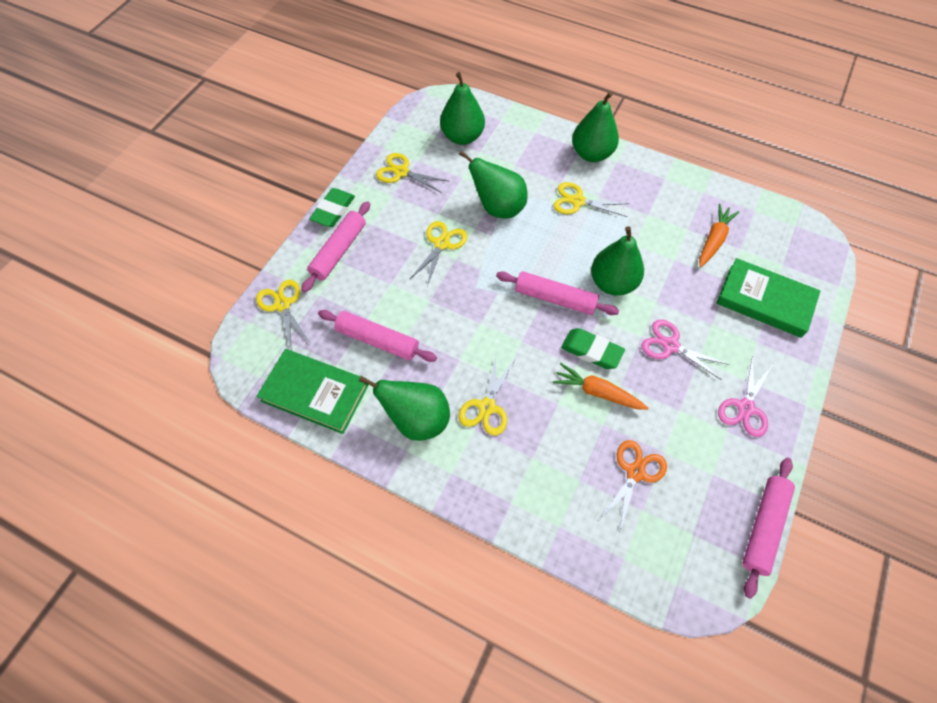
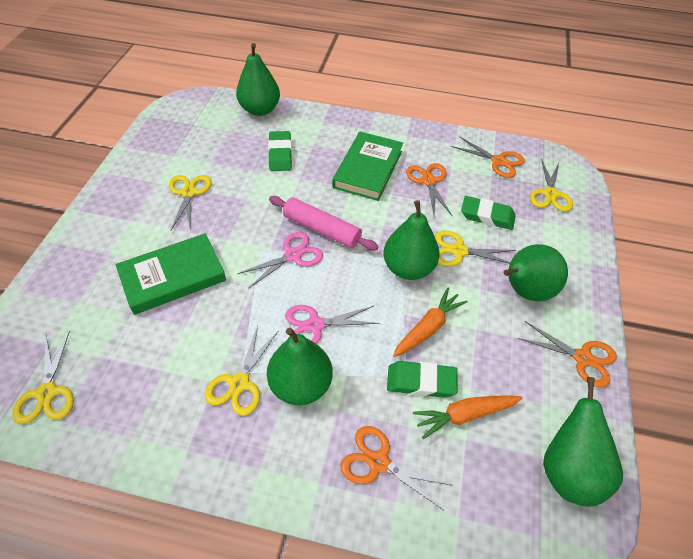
green eraser: [309,188,355,227] [561,328,625,369] = 2 -> [268,131,292,171] [387,361,458,398] [461,196,516,230] = 3
orange scissors: [600,440,667,534] = 1 -> [340,426,452,510] [406,163,452,216] [452,137,525,178] [517,321,617,387] = 4
pink rolling pin: [301,201,370,292] [318,310,437,362] [496,271,619,315] [743,458,795,599] = 4 -> [269,196,379,251] = 1

